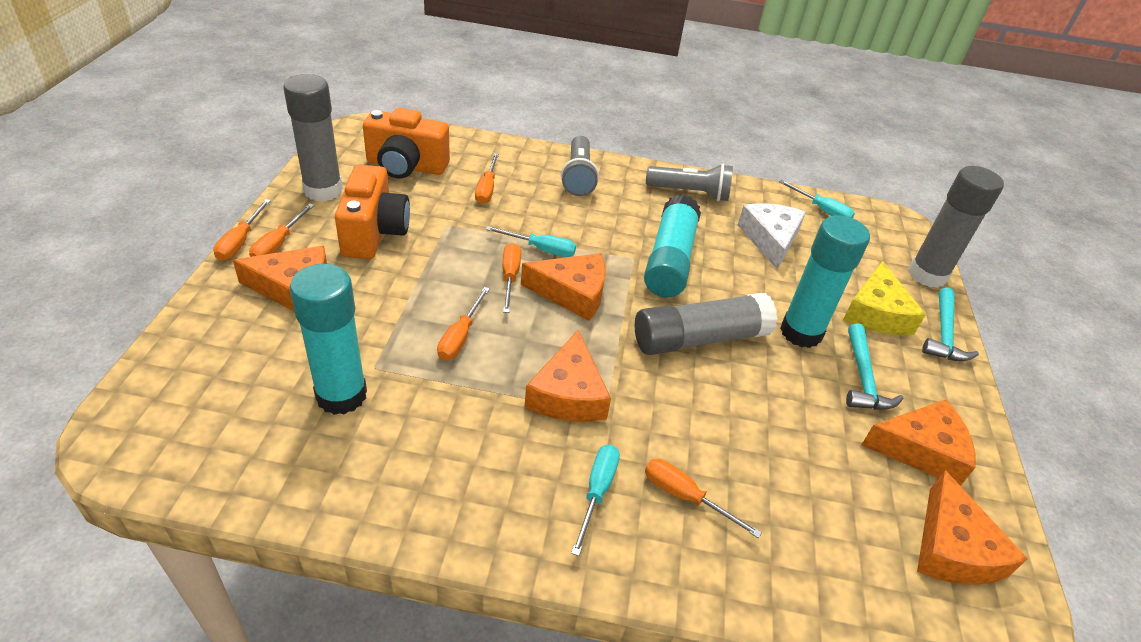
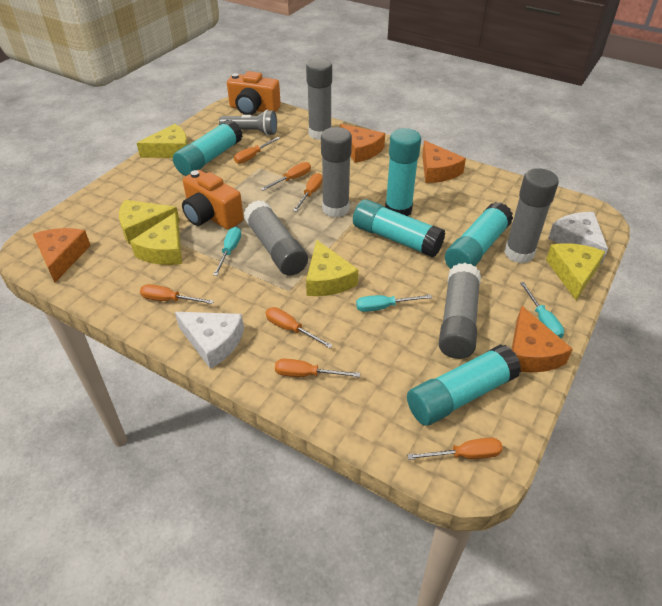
grey flashlight: [561,136,599,196] [646,164,733,201] = 2 -> [219,110,277,136] = 1
grey glue stick: [283,74,343,201] [635,293,778,355] [908,166,1004,288] = 3 -> [244,200,308,276] [306,59,332,140] [321,127,352,218] [439,263,481,359] [504,168,559,263] = 5
orange cheese: [233,246,327,312] [521,253,606,321] [525,330,611,422] [861,399,976,486] [917,470,1028,585] = 5 -> [33,228,91,282] [340,124,385,163] [422,140,466,183] [512,306,573,373] = 4
orange screwdriver: [213,199,271,261] [249,204,314,257] [437,287,490,360] [475,153,499,204] [503,243,521,313] [645,459,762,538] = 6 -> [140,284,214,304] [234,137,280,164] [261,162,311,190] [266,307,333,348] [275,359,360,377] [293,173,323,212] [407,437,503,460] = 7
turquoise glue stick: [290,264,367,415] [644,195,701,297] [780,215,870,348] = 3 -> [173,119,243,176] [353,199,445,258] [385,128,421,216] [407,344,521,426] [445,202,513,269] = 5
turquoise hammer: [846,323,903,410] [922,287,979,361] = 2 -> none = 0
white cheese: [738,203,806,270] = 1 -> [175,312,244,369] [548,212,608,264] = 2
yellow cheese: [843,261,926,335] = 1 -> [119,200,180,244] [130,212,182,265] [137,124,188,158] [306,240,358,296] [546,243,605,300] = 5

